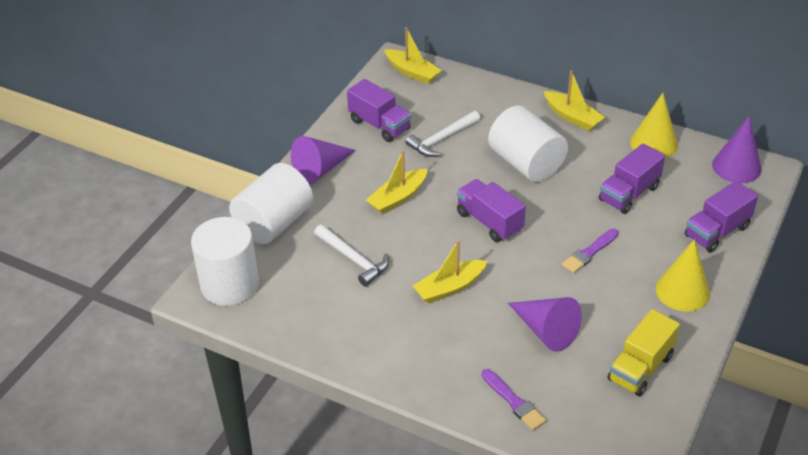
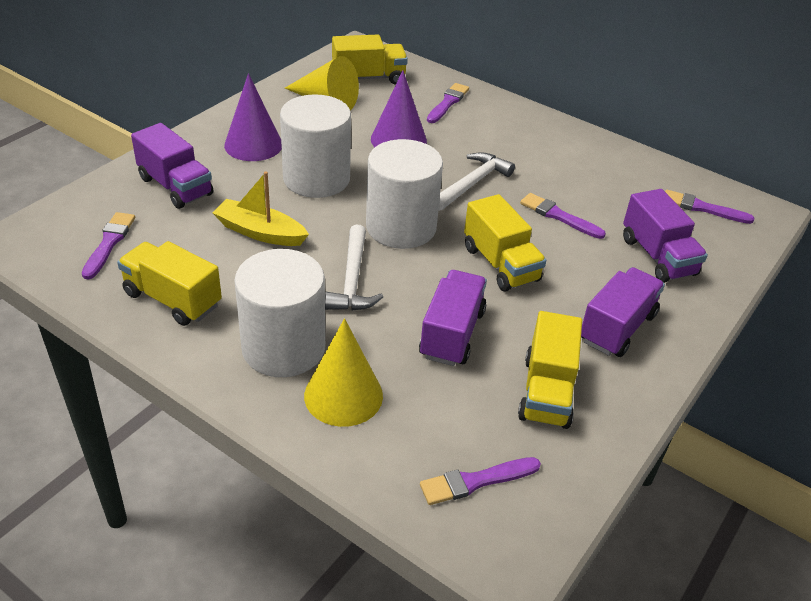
purple brush: [481,369,546,430] [562,229,619,273] = 2 -> [82,212,135,280] [420,457,541,505] [427,83,469,123] [520,193,606,239] [665,190,754,224] = 5
purple cone: [290,136,356,184] [508,297,582,352] [712,116,761,183] = 3 -> [224,73,282,161] [371,71,427,147] = 2
yellow boat: [366,150,427,214] [384,27,442,84] [413,240,488,304] [544,71,605,131] = 4 -> [213,171,309,246] = 1
yellow truck: [608,309,680,396] = 1 -> [117,241,222,326] [332,34,408,85] [464,194,546,292] [518,311,582,429] = 4

